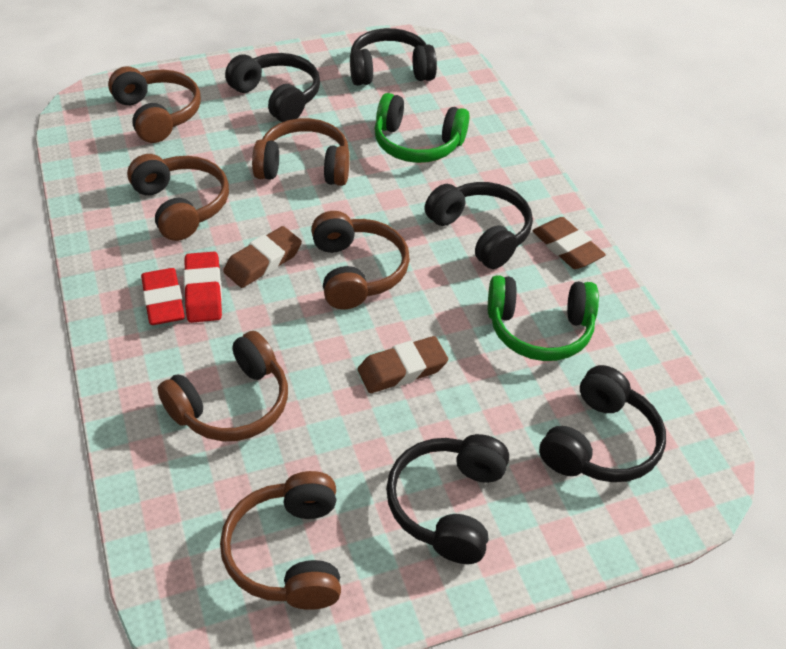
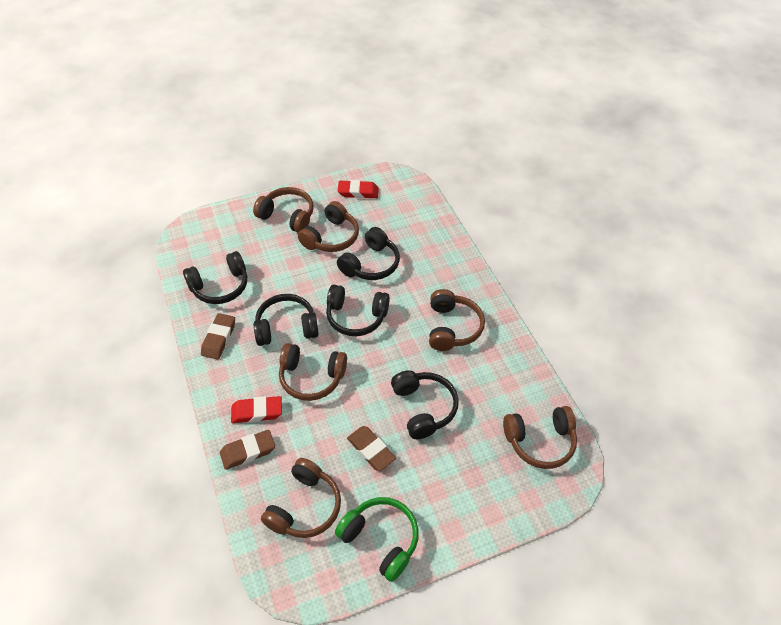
green headphones: [374,93,469,163] [488,275,599,361] = 2 -> [335,497,419,582] = 1

